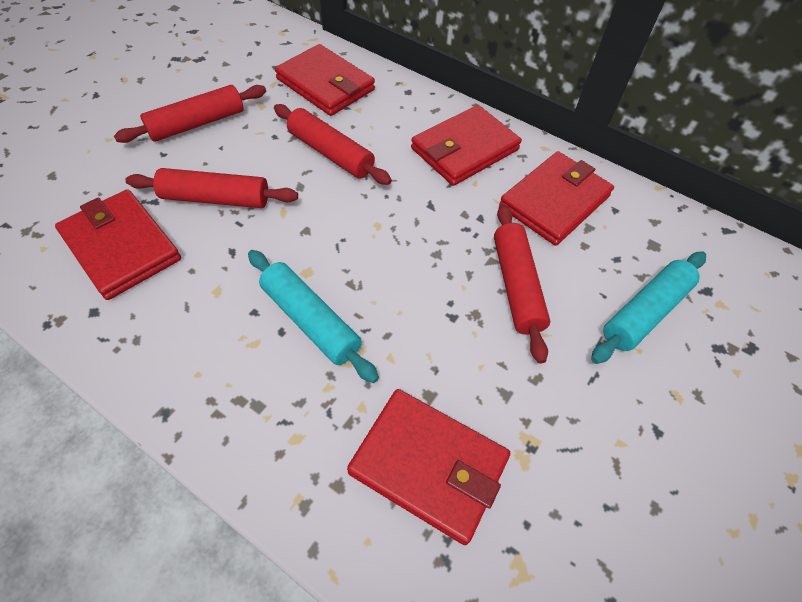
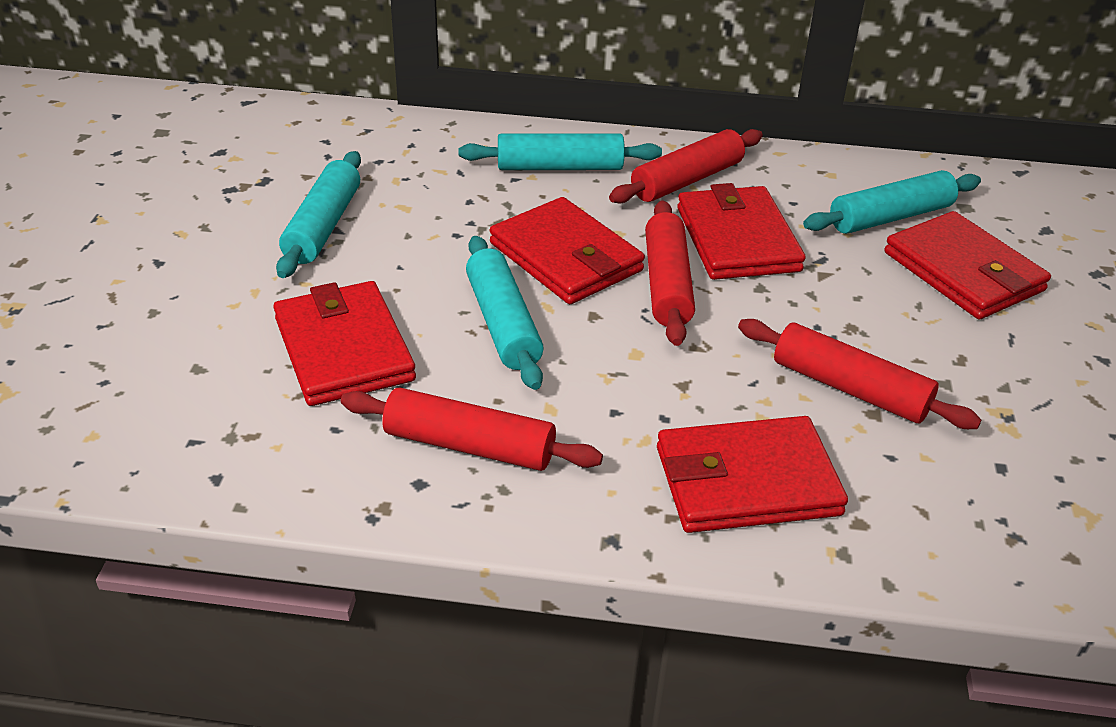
turquoise rolling pin: [248,250,379,383] [591,251,706,364] = 2 -> [276,151,361,278] [459,133,662,170] [466,236,544,390] [803,170,981,234] = 4

